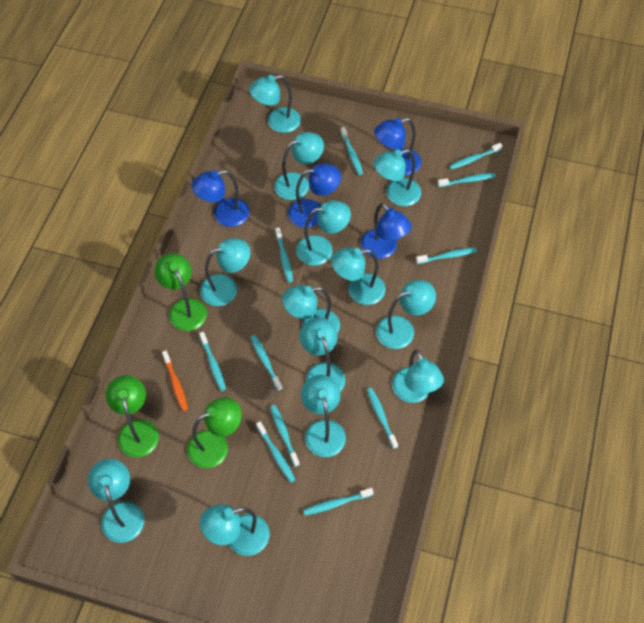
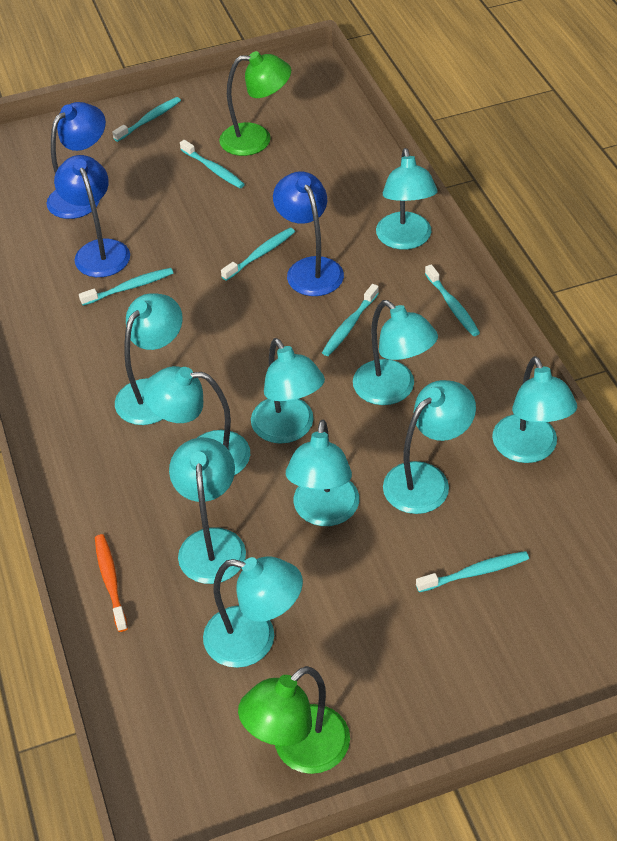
blue lamp: [192,170,250,227] [288,163,341,228] [361,203,412,259] [374,118,421,175] = 4 -> [46,102,106,219] [54,155,130,277] [273,171,344,296] = 3
green lamp: [106,375,159,457] [154,253,207,331] [187,397,242,468] = 3 -> [219,51,291,156] [238,666,350,774] = 2
turquoise lamp: [88,459,144,543] [200,238,250,306] [200,504,270,556] [249,75,301,133] [274,132,324,200] [282,285,340,334] [296,200,351,266] [300,317,345,392] [301,375,346,457] [331,247,386,305] [373,149,421,206] [376,280,436,349] [392,350,444,403] = 13 -> [115,293,183,425] [143,366,250,476] [169,438,246,584] [203,556,303,668] [251,338,325,444] [286,420,359,526] [353,300,438,405] [376,148,438,250] [383,380,476,514] [492,356,577,463] = 10
turquoise toothbrush: [199,332,226,391] [250,335,282,391] [256,422,296,483] [270,405,300,467] [275,228,293,283] [303,488,374,515] [341,127,363,175] [367,388,398,449] [416,248,477,264] [438,173,496,187] [449,143,503,170] = 11 -> [79,268,173,306] [112,97,181,142] [180,140,245,188] [221,228,295,281] [322,284,379,356] [416,551,529,592] [425,264,480,336] = 7

